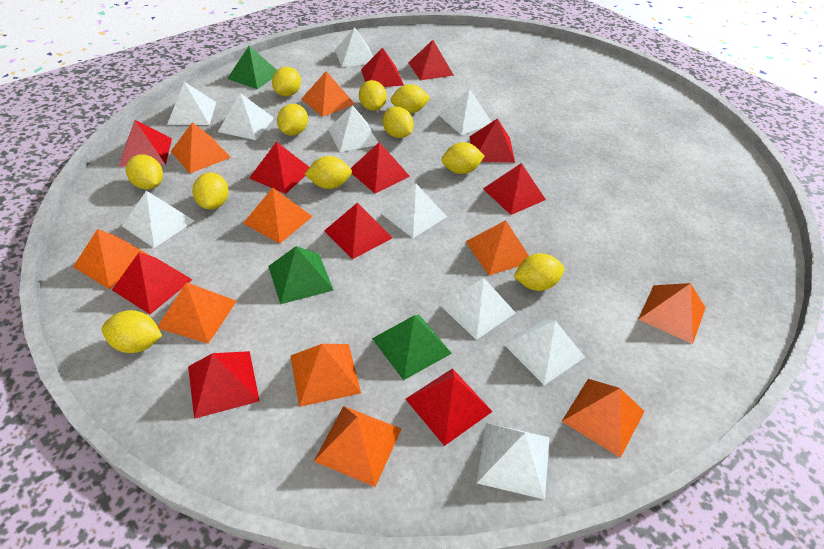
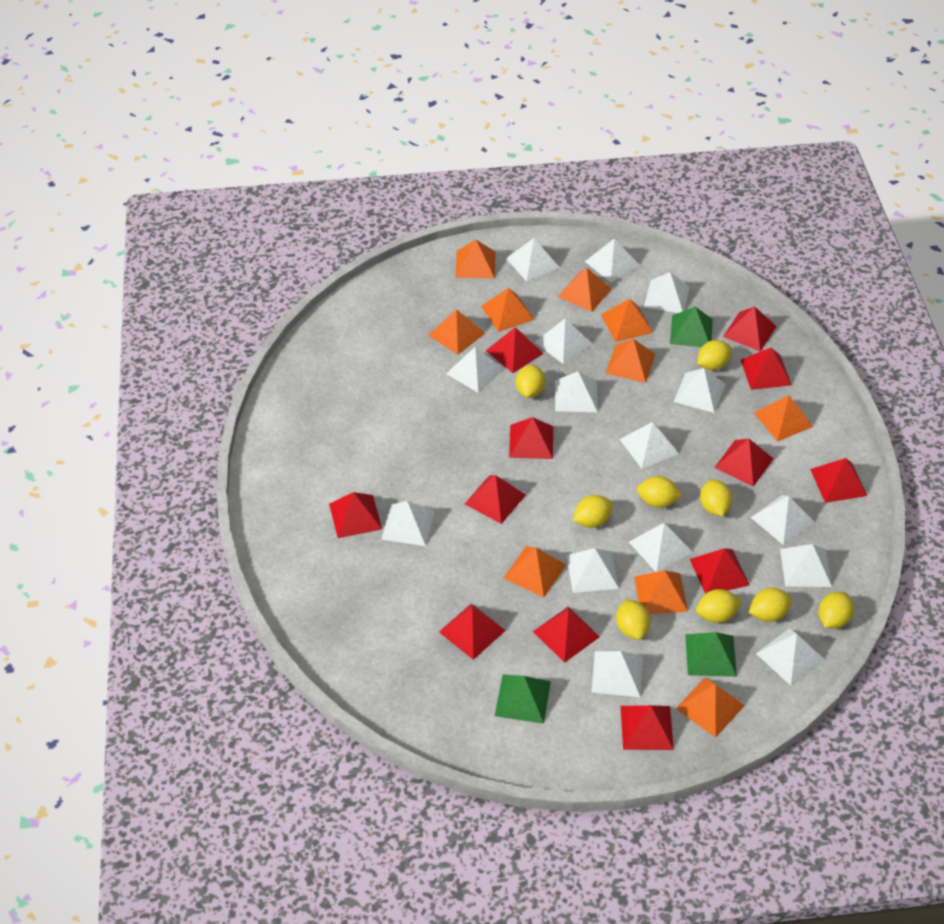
red pyramid: [112,252,193,314] [119,120,172,167] [188,351,260,419] [249,142,309,194] [324,202,392,259] [351,142,410,193] [361,47,404,87] [406,368,493,446] [408,40,454,80] [470,119,515,163] [483,163,546,215] = 11 -> [329,492,382,538] [439,604,506,660] [465,475,526,524] [486,327,544,373] [509,417,553,459] [533,607,600,663] [621,705,674,750] [690,548,749,594] [714,439,774,487] [723,306,777,352] [741,348,792,390] [810,458,867,503] = 12
white pyramid: [122,191,194,248] [167,82,216,125] [218,93,274,140] [328,105,379,152] [335,27,373,67] [381,184,447,238] [439,89,492,135] [439,278,516,340] [477,423,550,500] [504,319,585,385] = 10 -> [381,501,435,546] [446,347,504,393] [506,238,560,282] [535,318,593,364] [555,371,598,412] [566,548,619,593] [585,238,640,283] [592,651,643,697] [620,422,679,469] [629,522,693,572] [644,272,690,313] [674,368,726,413] [751,495,815,545] [756,628,824,686] [780,544,832,587] = 15
yellow lemon: [101,310,162,353] [126,155,163,190] [192,172,229,210] [272,67,301,96] [277,104,308,136] [305,156,352,189] [359,80,387,111] [383,107,414,138] [391,84,430,114] [441,142,485,174] [514,253,565,291] = 11 -> [516,365,545,398] [573,495,613,528] [616,599,650,640] [637,476,682,508] [696,589,742,623] [697,340,732,370] [700,480,732,516] [749,588,792,622] [818,592,854,628] = 9

